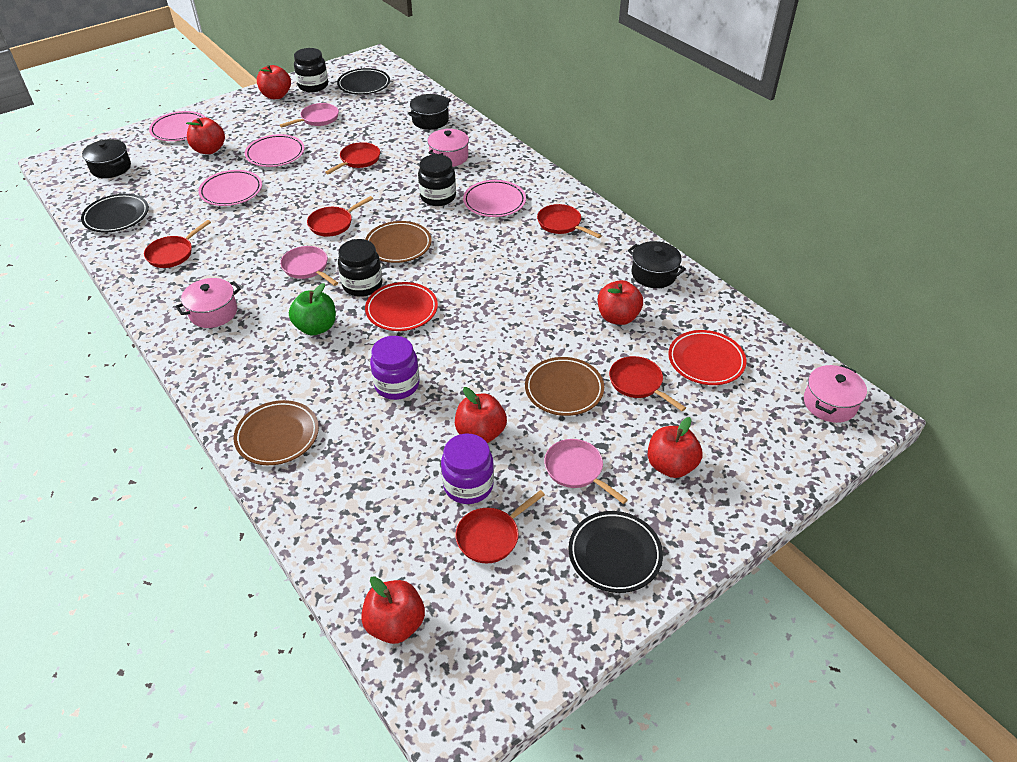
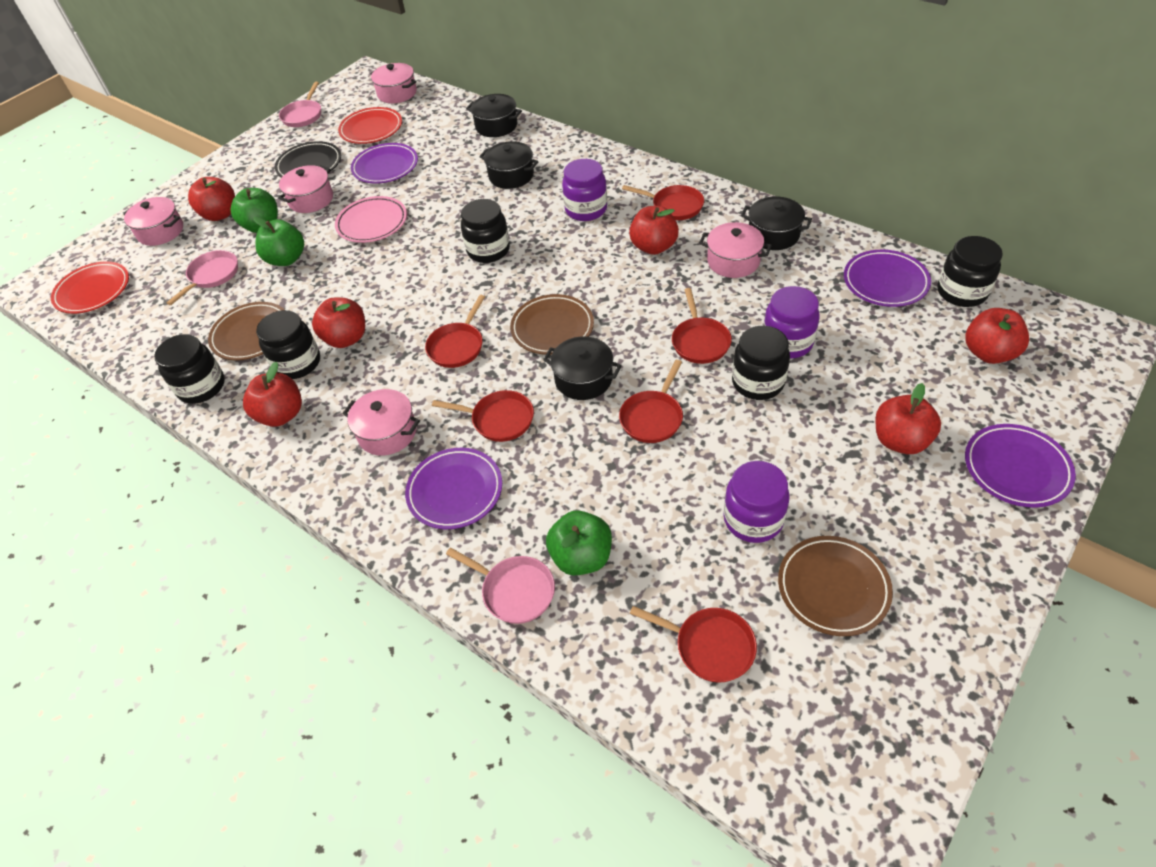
black jar: [294,48,328,92] [338,239,383,297] [418,154,456,206] = 3 -> [154,334,225,404] [256,310,320,379] [461,199,510,263] [732,326,790,400] [937,236,1003,307] = 5
black plate: [81,194,149,233] [337,68,390,95] [569,511,663,593] = 3 -> [275,141,341,178] = 1
black pot: [82,139,131,178] [408,94,451,130] [628,241,686,288] = 3 -> [466,94,522,137] [479,141,538,189] [543,336,622,400] [741,197,812,250] = 4
green apple: [289,283,336,335] = 1 -> [231,188,278,233] [253,217,304,266] [546,510,612,576] = 3
pink plate: [149,111,206,141] [198,170,262,206] [245,134,304,167] [463,180,526,217] = 4 -> [335,196,407,243] = 1
pink pot: [175,278,241,328] [427,129,469,167] [804,365,867,423] = 3 -> [123,197,183,246] [278,165,333,213] [342,389,420,456] [370,63,417,103] [699,222,772,278] = 5
purple jar: [370,336,420,400] [441,433,494,504] = 2 -> [562,159,607,221] [724,461,790,543] [764,286,820,358] = 3
purple plate: none = 0 -> [351,143,418,184] [405,448,502,529] [844,250,931,307] [965,424,1076,508] = 4

